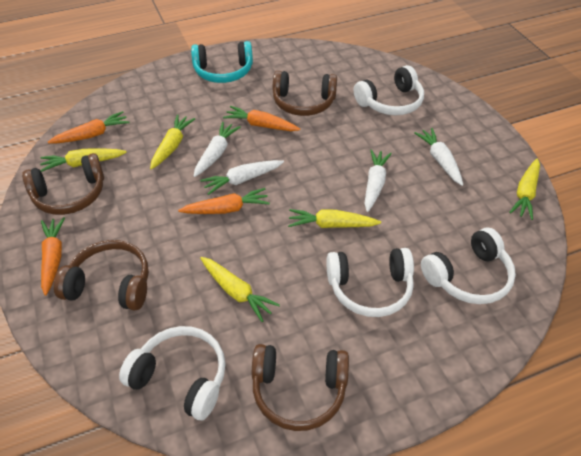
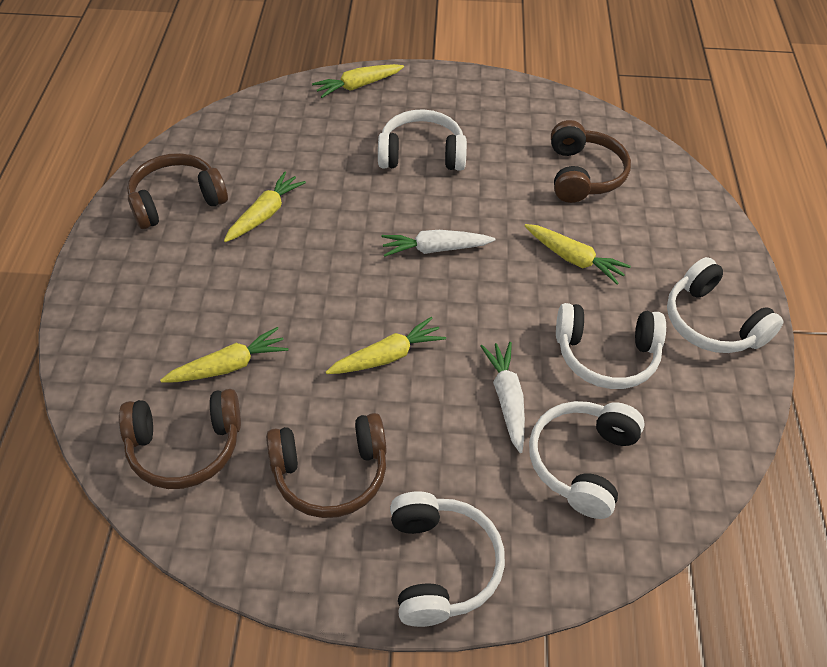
orange carrot: [41,217,65,296] [48,111,130,143] [178,188,270,214] [223,106,300,131] = 4 -> none = 0
turquoise headphones: [191,41,253,83] = 1 -> none = 0
white carrot: [194,122,241,177] [200,160,284,195] [364,149,392,212] [414,128,463,186] = 4 -> [381,230,495,257] [481,342,525,453] = 2
white headphones: [119,326,226,420] [326,248,414,317] [354,65,424,115] [421,228,516,304] = 4 -> [378,109,467,171] [390,491,505,627] [529,401,645,519] [556,303,666,389] [667,257,784,353] = 5

